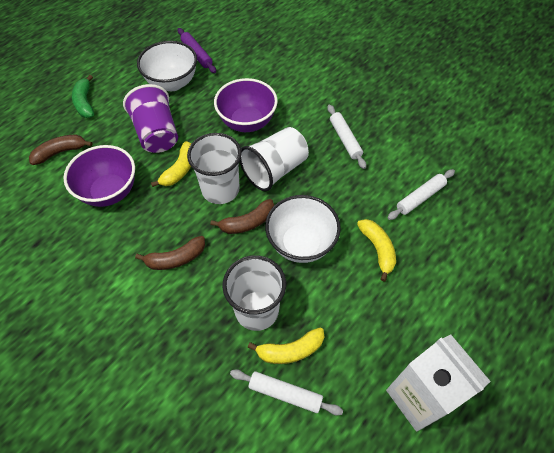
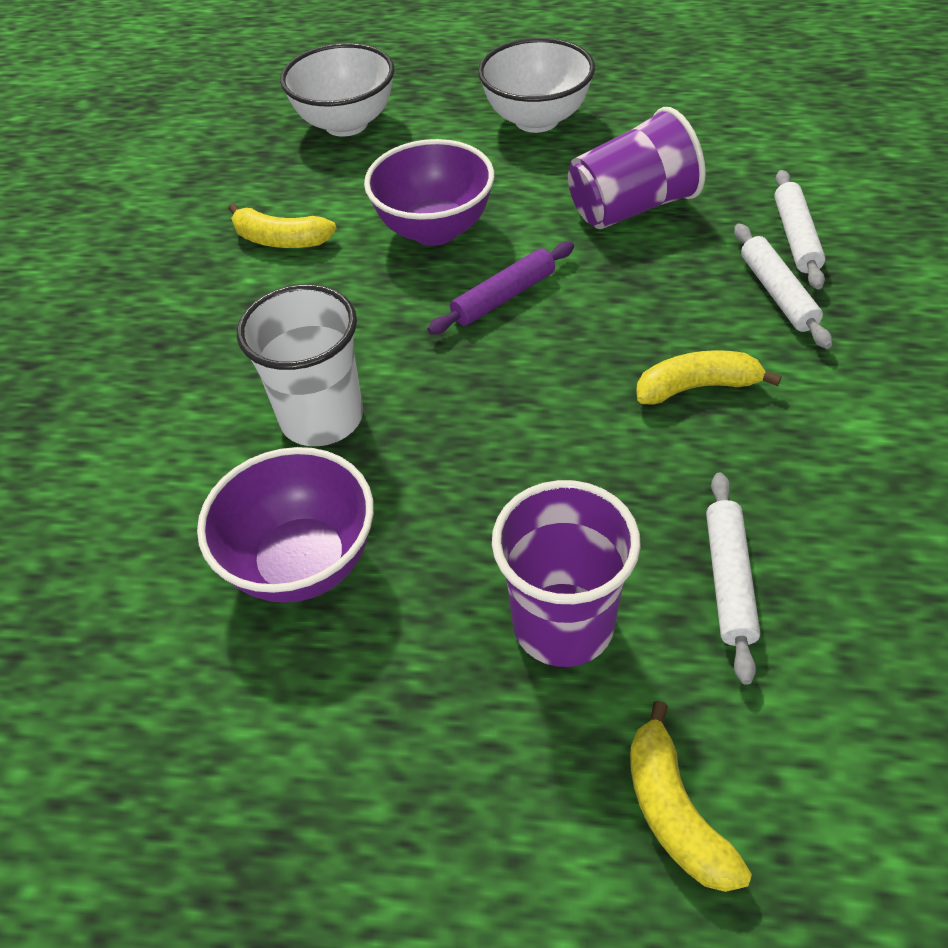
brown banana: [29,135,93,165] [135,236,205,270] [210,199,274,234] = 3 -> none = 0
green banana: [72,75,94,118] = 1 -> none = 0
purple cup: [123,84,178,153] = 1 -> [492,480,641,667] [568,107,706,229] = 2
white carton: [386,334,491,432] = 1 -> none = 0
white cup: [187,133,242,204] [222,255,286,331] [239,127,309,191] = 3 -> [237,284,363,446] = 1

